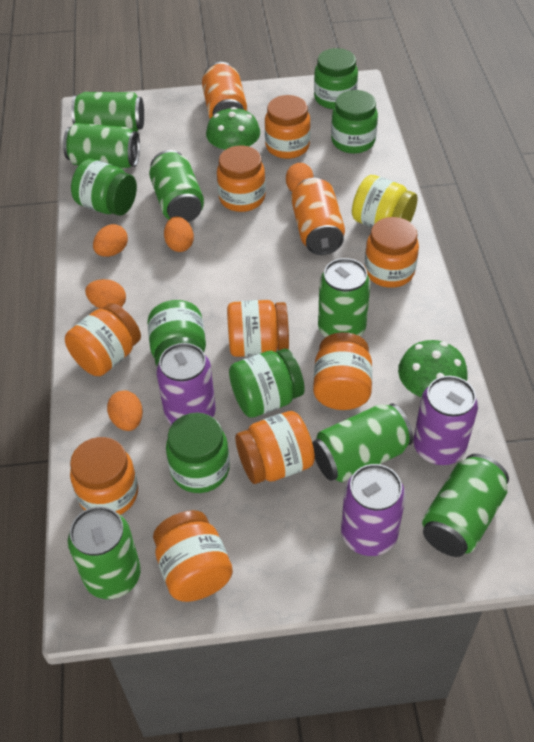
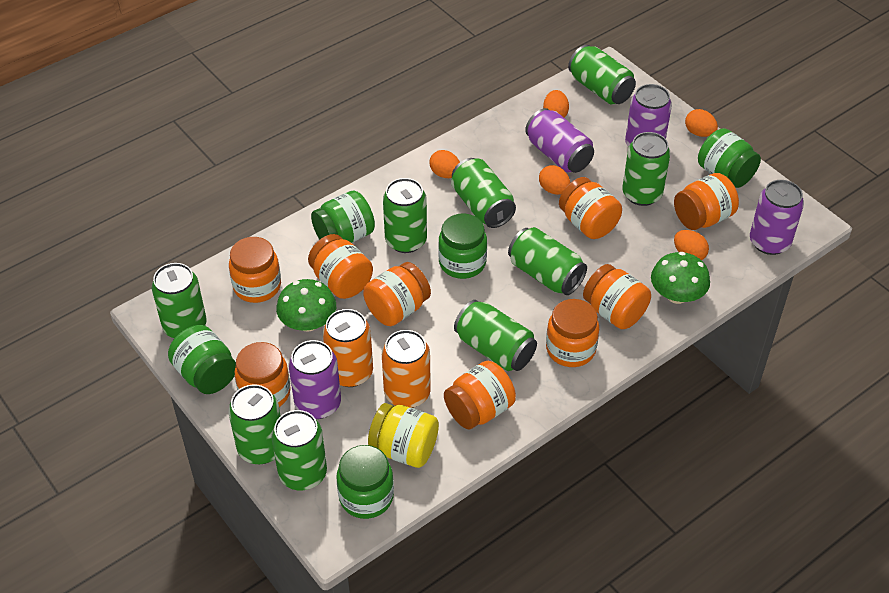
green can: [63,123,140,169] [68,506,141,599] [71,92,144,131] [149,150,204,222] [312,403,413,482] [318,258,370,337] [422,454,509,557] = 7 -> [152,263,206,338] [228,384,281,464] [271,410,327,491] [383,178,427,253] [451,158,516,228] [454,300,537,371] [508,227,587,295] [568,45,636,105] [622,132,671,206] = 9
green jar: [71,159,137,216] [147,300,206,366] [166,412,230,493] [229,349,305,418] [314,48,358,109] [331,90,378,154] = 6 -> [168,325,236,394] [311,191,375,243] [336,445,394,519] [438,213,487,279] [698,128,761,188] = 5
purple can: [156,343,216,425] [341,464,406,556] [413,376,478,465] = 3 -> [288,340,341,419] [525,108,594,173] [625,84,672,147] [750,180,804,255] = 4

